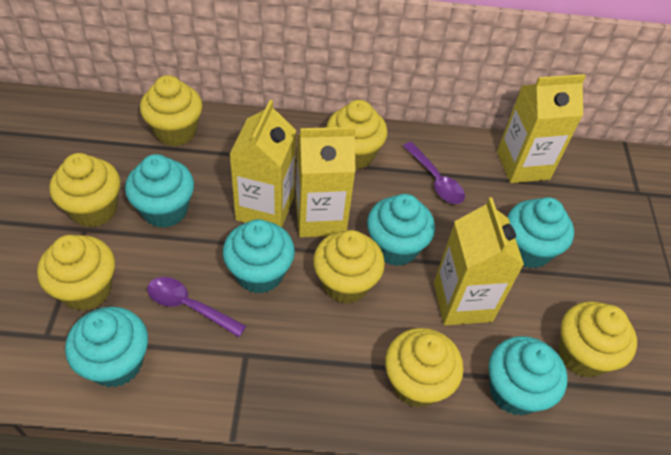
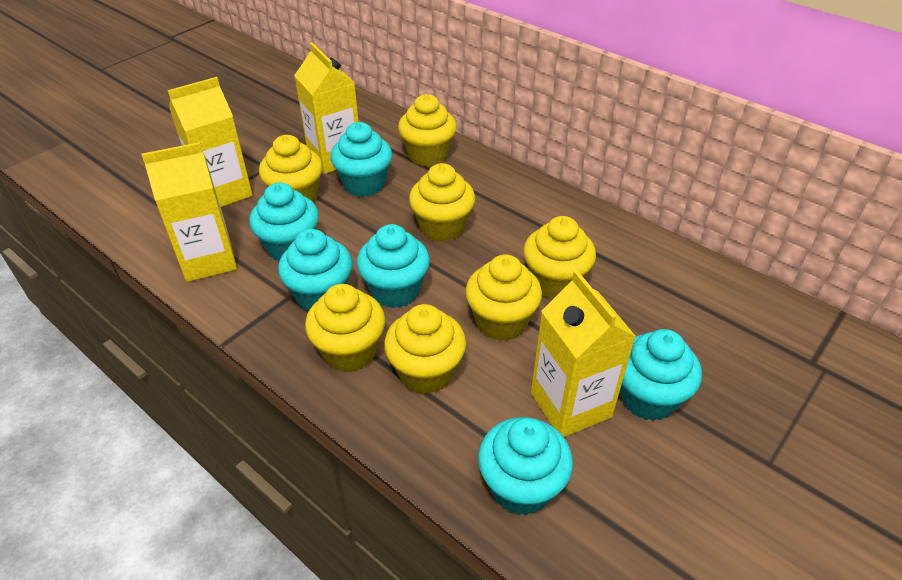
purple spoon: [147,277,246,337] [403,142,465,204] = 2 -> none = 0

